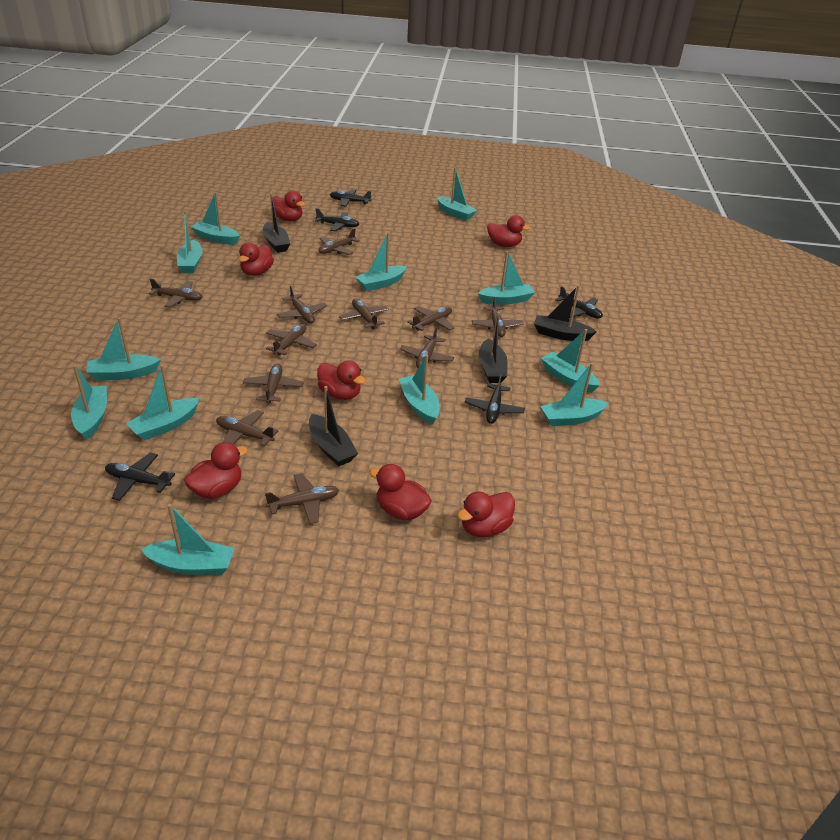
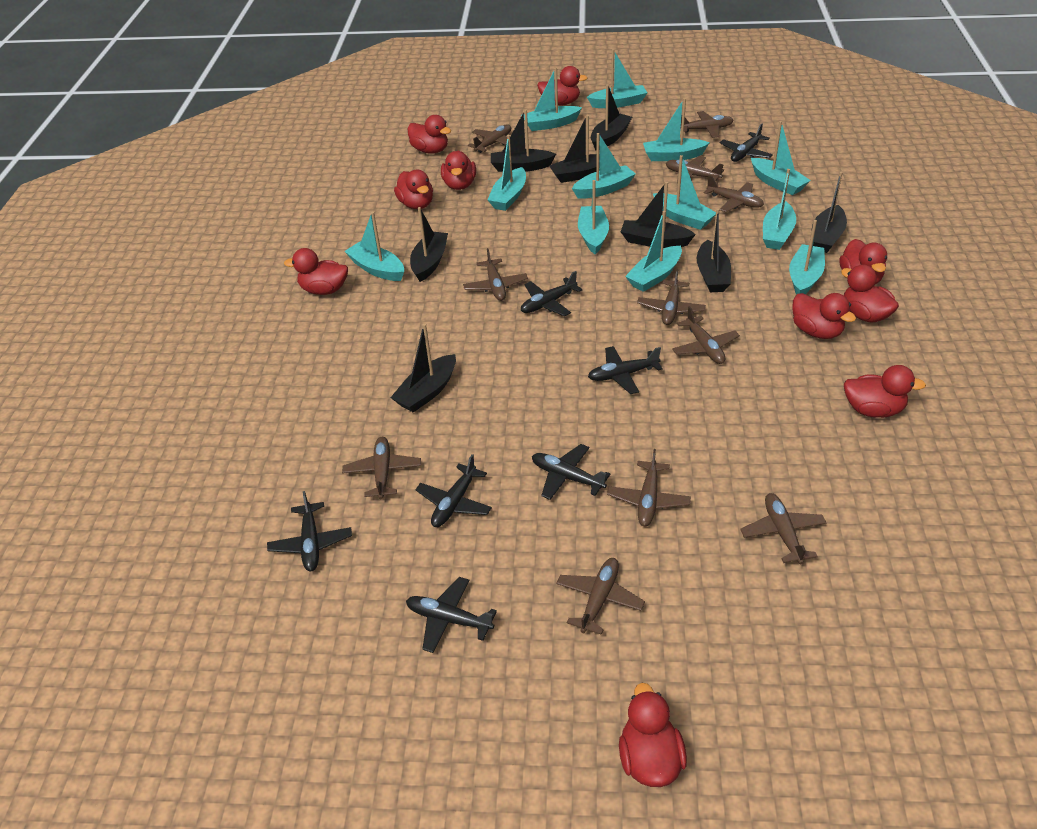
black boat: [263,193,290,253] [309,386,358,466] [479,312,508,383] [534,285,597,341] = 4 -> [390,324,456,413] [410,207,448,282] [491,109,556,172] [549,115,614,183] [591,84,632,151] [621,182,696,248] [697,208,731,292] [811,172,847,253] = 8
black plane: [105,453,175,501] [315,208,359,231] [330,189,372,207] [465,374,525,424] [555,286,603,318] = 5 -> [267,491,352,571] [406,577,497,653] [415,454,492,527] [521,271,583,316] [532,444,610,500] [588,346,663,394] [720,124,773,162] = 7
red duck: [184,442,248,499] [239,242,274,276] [273,191,305,222] [317,360,366,400] [369,464,432,521] [457,492,515,537] [487,215,531,247] = 7 -> [284,248,348,295] [394,170,433,209] [408,115,451,154] [441,151,476,190] [537,66,588,106] [619,683,687,787] [792,293,856,339] [839,239,887,284] [841,264,899,323] [844,365,926,418] = 10

